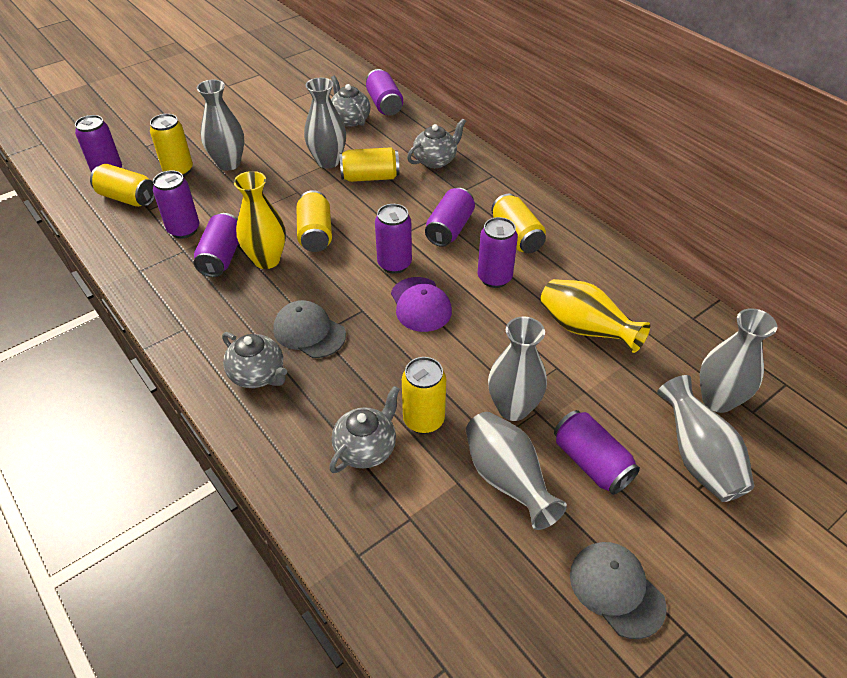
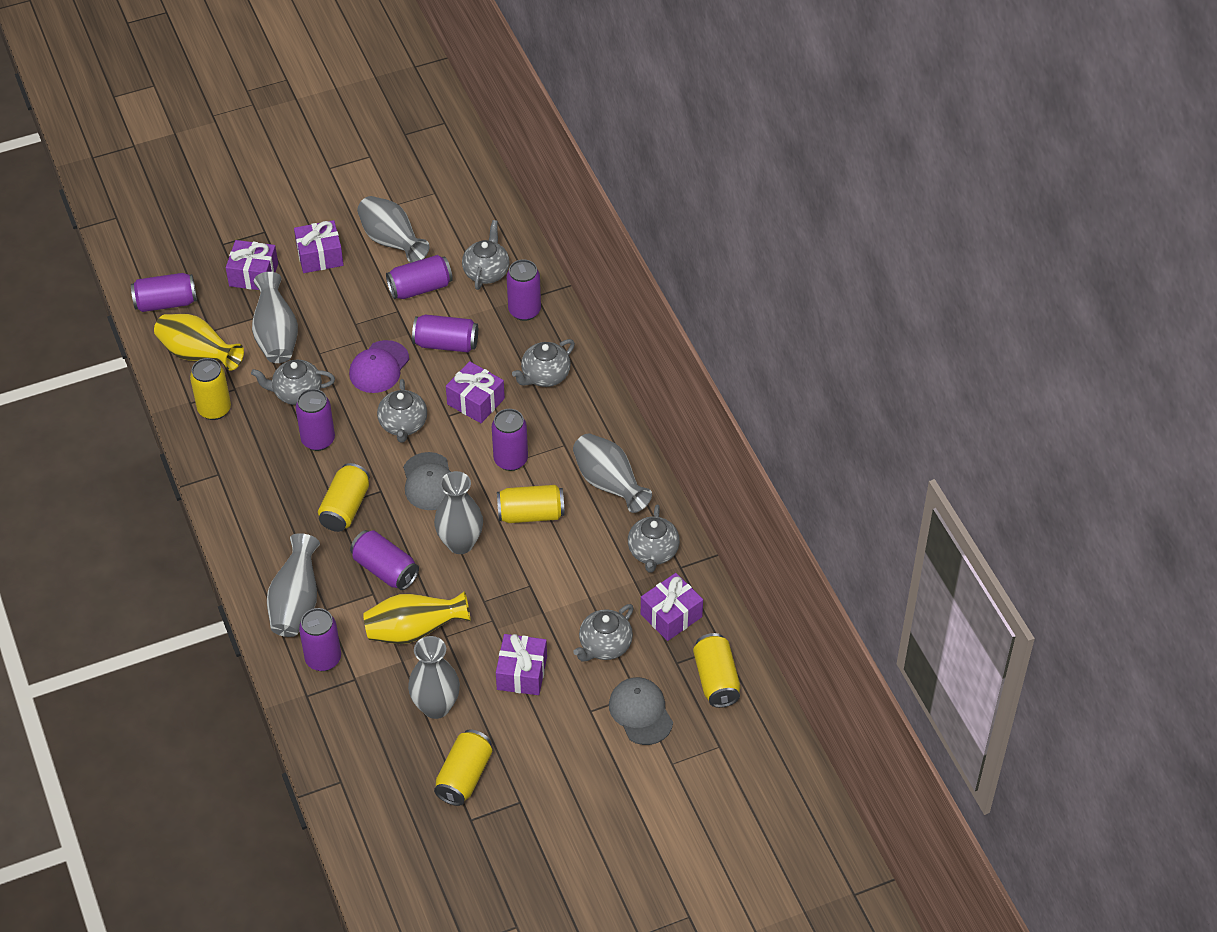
grey teapot: [222,332,287,388] [329,386,400,473] [331,76,371,127] [407,118,466,168] = 4 -> [251,360,335,405] [377,379,427,443] [462,220,510,290] [512,339,575,387] [573,604,634,661] [628,505,680,573] = 6
purple gift: none = 0 -> [226,240,278,290] [294,220,344,273] [446,361,505,423] [496,634,547,695] [641,573,703,641] = 5
yellow can: [90,164,155,207] [150,114,193,177] [296,190,332,252] [340,147,399,182] [402,357,446,434] [491,194,546,253] = 6 -> [190,358,231,420] [318,463,370,532] [434,729,492,806] [497,485,565,523] [693,633,741,708] = 5

